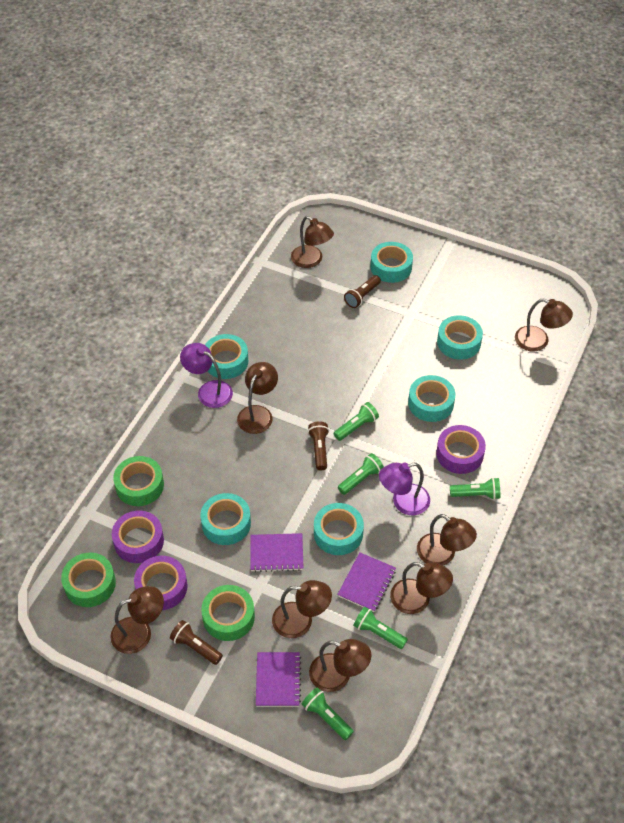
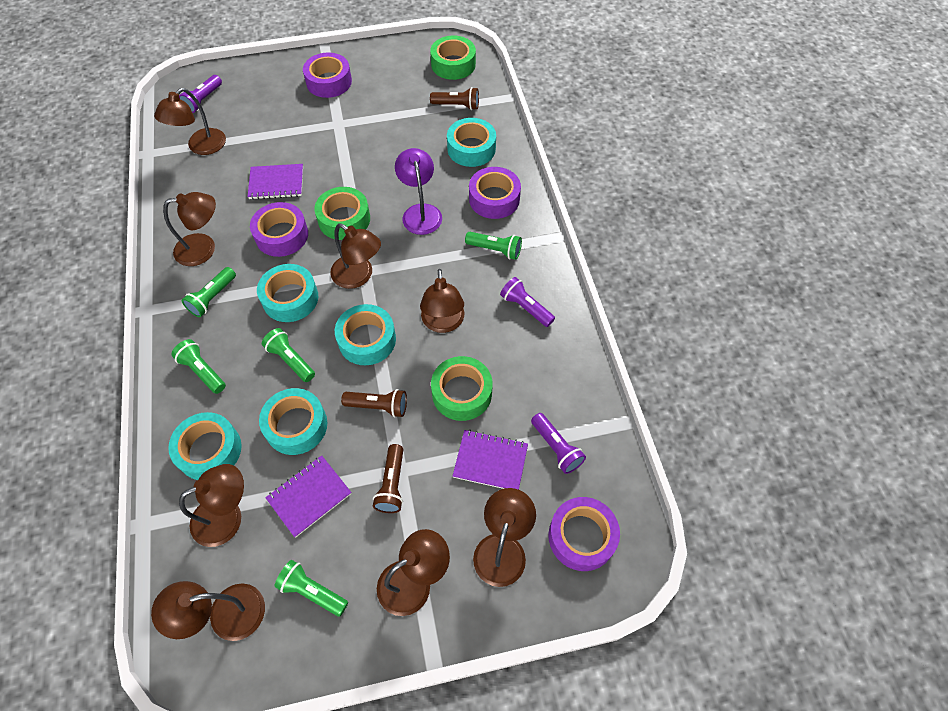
purple flashlight: none = 0 -> [179,75,222,113] [500,277,555,327] [531,413,586,474] = 3
purple lamp: [180,343,233,408] [379,463,430,515] = 2 -> [395,148,442,235] = 1
purple tape: [112,511,164,563] [134,556,188,610] [436,425,486,474] = 3 -> [250,202,308,257] [303,53,352,98] [469,167,521,219] [548,497,620,571] = 4
turquoise tape: [200,493,251,545] [205,334,248,379] [314,503,364,555] [371,242,413,283] [408,375,455,422] [437,315,483,360] = 6 -> [168,412,242,480] [257,264,318,322] [259,388,327,455] [335,304,396,365] [447,118,496,167] = 5

